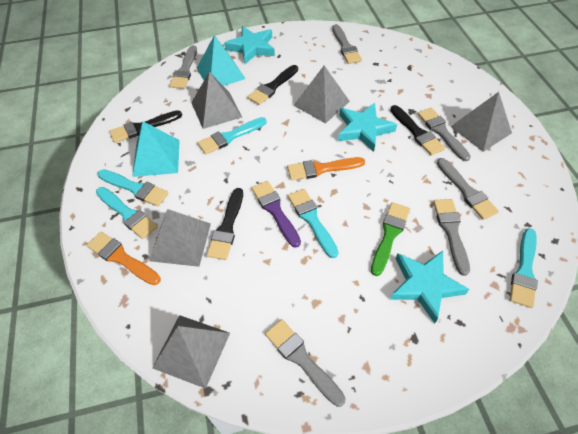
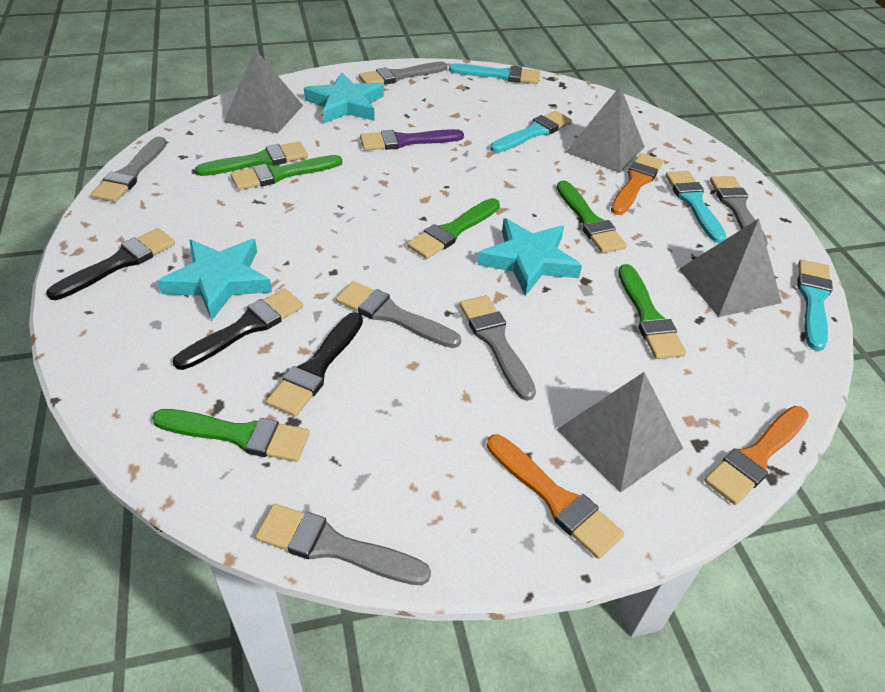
black brush: [109,110,182,143] [207,188,243,260] [248,65,298,105] [390,105,445,156] = 4 -> [46,228,175,300] [173,288,303,370] [266,312,363,417] = 3
green brush: [371,202,410,276] = 1 -> [152,409,310,462] [195,142,308,176] [231,155,342,190] [407,198,500,259] [557,180,627,253] [618,264,686,359] = 6
grey pyramid: [149,209,211,267] [152,315,230,389] [191,72,242,129] [293,65,350,124] [450,92,512,152] = 5 -> [224,49,303,133] [556,372,683,493] [566,86,645,173] [679,219,782,317] = 4
orange brush: [87,231,161,285] [287,157,365,180] = 2 -> [487,435,624,559] [611,153,663,215] [704,406,809,505] = 3
turquoise brush: [96,187,158,239] [97,170,169,206] [198,117,267,154] [288,189,339,258] [510,228,538,308] = 5 -> [449,63,540,84] [490,111,572,153] [665,171,727,243] [797,260,833,351] = 4
turquoise pyramid: [132,121,180,177] [197,35,245,86] = 2 -> none = 0

